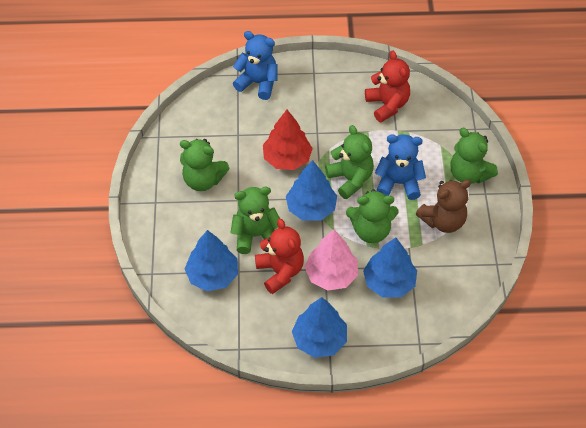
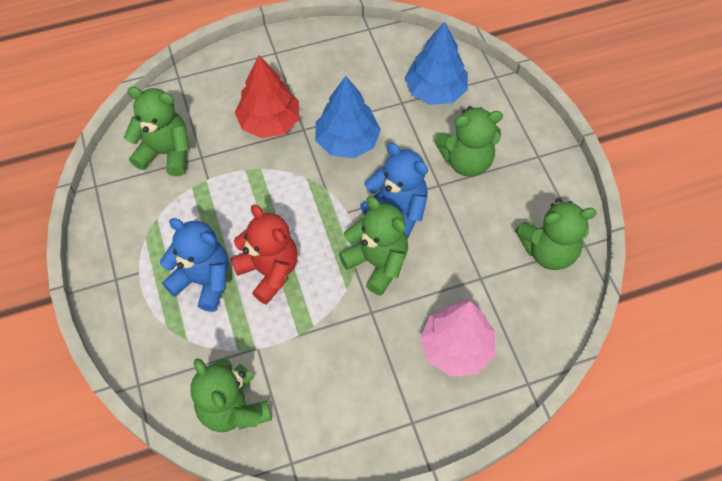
blue tree: [185,230,238,291] [286,160,337,221] [292,297,347,358] [363,238,417,297] = 4 -> [315,76,381,158] [405,22,468,105] = 2
brown teddy bear: [416,180,471,233] = 1 -> none = 0
red teddy bear: [255,219,304,294] [365,50,410,122] = 2 -> [231,205,298,305] = 1

